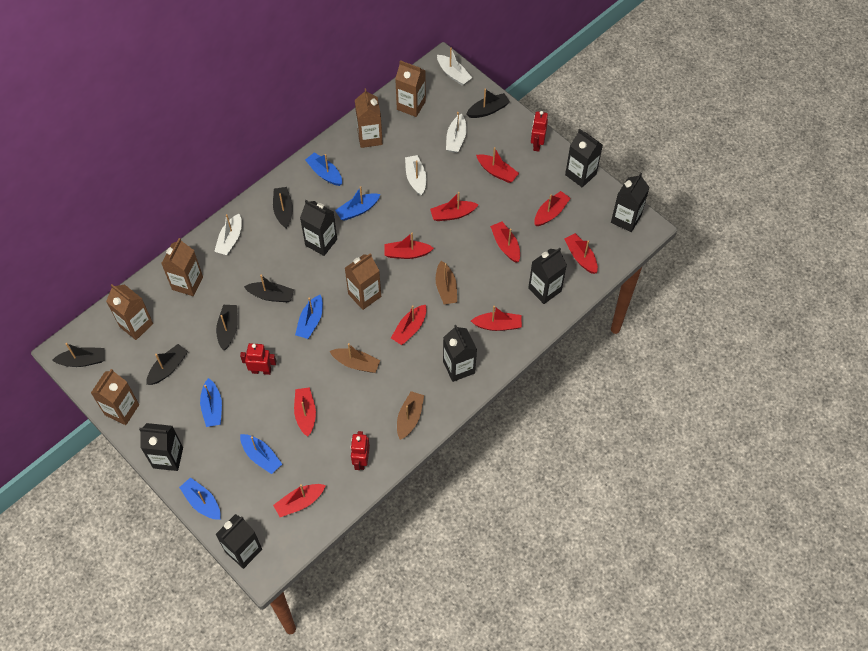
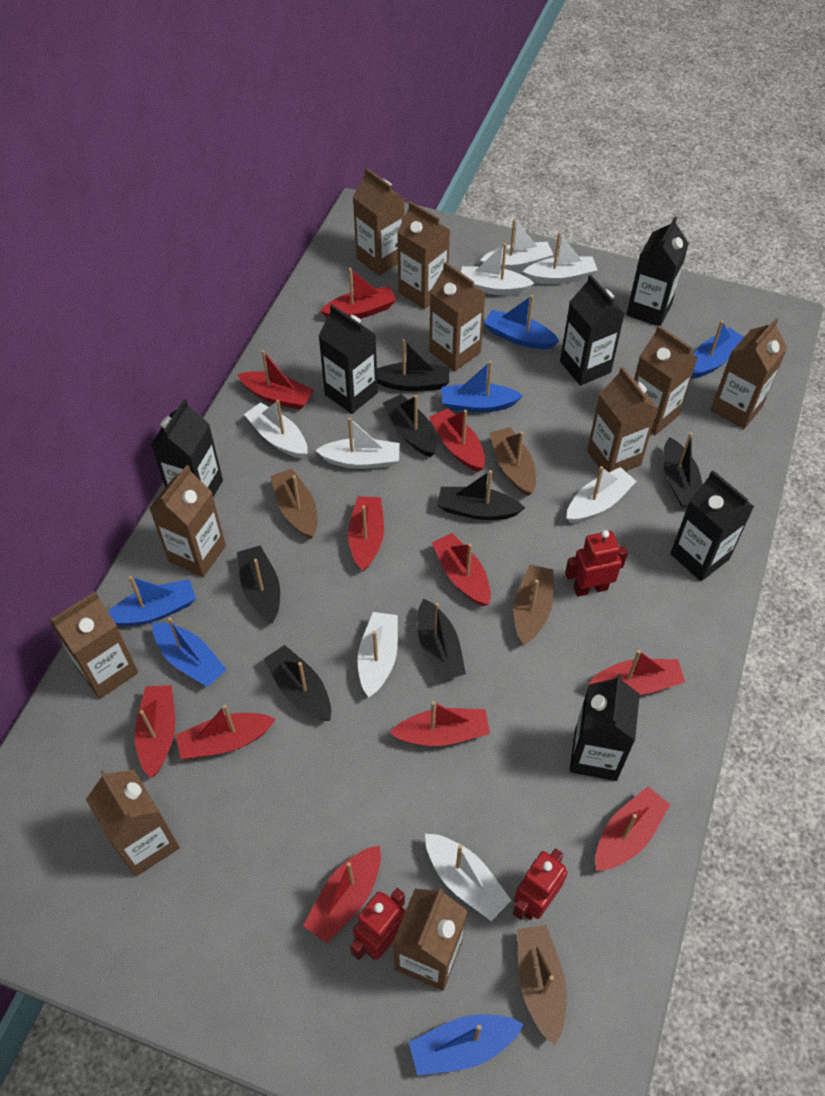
black boat: [52,343,104,367] [146,344,188,385] [216,305,238,350] [244,275,294,302] [273,187,293,228] [466,89,510,118] = 6 -> [237,545,280,623] [264,645,331,721] [377,339,449,391] [383,394,437,457] [417,598,466,681] [437,470,525,520] [663,432,703,507] = 7
black carton: [139,423,183,471] [215,514,262,569] [300,200,337,256] [443,325,477,382] [528,248,567,304] [565,129,603,188] [611,173,650,232] = 7 -> [151,399,223,497] [319,305,378,414] [560,275,625,386] [570,674,640,781] [626,217,689,326] [670,470,754,581] = 6
brown boat: [330,343,380,373] [397,391,424,440] [436,261,457,305] = 3 -> [270,469,317,539] [490,427,536,496] [513,565,554,645] [517,925,567,1045] = 4
brown carton: [91,369,139,425] [106,284,153,340] [161,238,203,296] [345,253,381,310] [355,88,383,148] [395,60,426,117] = 6 -> [49,592,138,699] [86,770,180,876] [149,465,226,577] [353,167,404,276] [393,888,467,991] [397,201,450,309] [429,261,485,371] [587,367,658,472] [634,325,698,435] [711,318,787,429] = 10
red boat: [273,484,326,517] [294,387,316,437] [384,233,434,259] [391,305,427,345] [430,192,479,221] [471,306,522,331] [476,147,519,183] [490,222,520,262] [534,191,571,226] [565,233,598,274] = 10 -> [134,685,175,778] [176,705,276,759] [237,350,314,410] [303,845,381,943] [321,268,396,319] [348,496,384,571] [390,701,490,746] [429,408,485,472] [432,533,491,606] [588,650,685,695] [595,787,670,871] = 11
white boat: [214,214,242,255] [405,155,426,196] [437,48,472,85] [446,112,467,153] = 4 -> [244,400,308,458] [315,418,400,469] [357,612,398,697] [425,834,512,921] [461,243,535,295] [480,219,553,271] [523,232,597,284] [566,466,637,523] = 8

